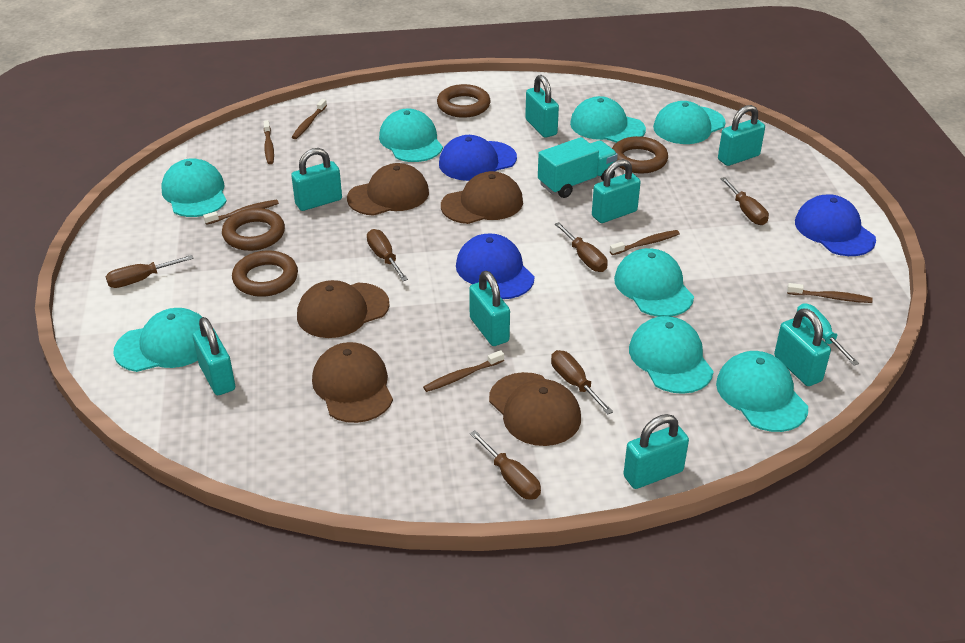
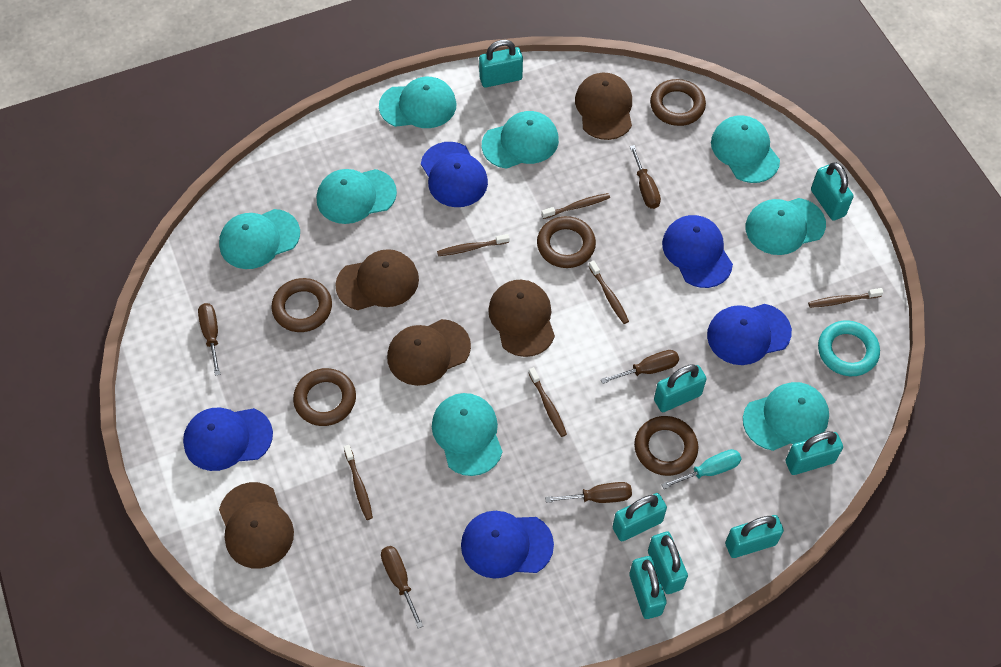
blue cap: [439,135,517,181] [456,233,535,299] [795,194,876,256] = 3 -> [183,408,273,471] [421,142,488,207] [461,511,554,579] [662,215,733,288] [707,304,792,365] = 5
brown ring: [222,208,285,251] [232,251,298,297] [437,84,490,118] [612,136,668,174] = 4 -> [271,278,332,332] [293,368,356,426] [537,216,596,268] [634,416,698,476] [650,79,706,126] = 5
brown screwdriver: [105,255,194,288] [367,229,408,281] [470,431,541,500] [551,350,613,414] [555,222,608,272] [720,177,769,225] = 6 -> [198,303,221,376] [381,546,423,628] [545,482,632,503] [600,350,679,384] [630,145,661,209] = 5
turquoise ring: none = 0 -> [818,321,880,376] = 1
turquoise truck: [538,137,618,198] = 1 -> none = 0

